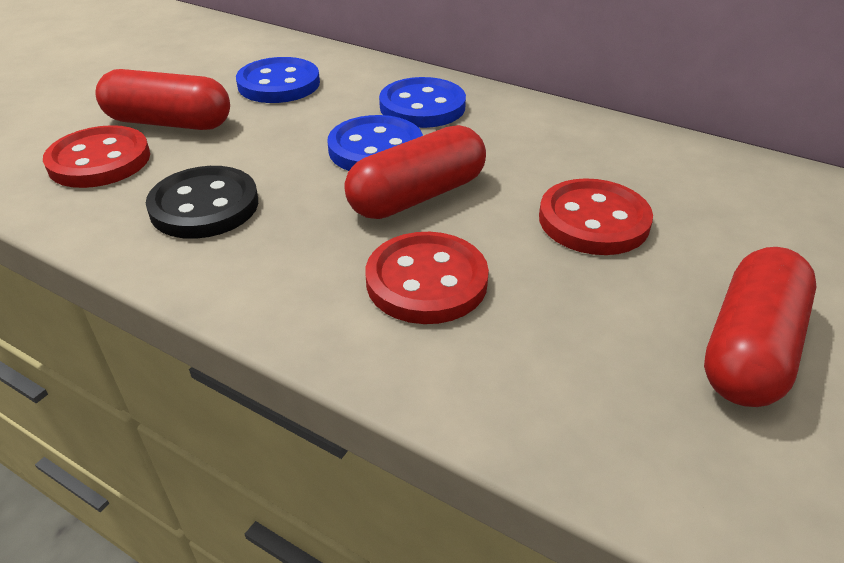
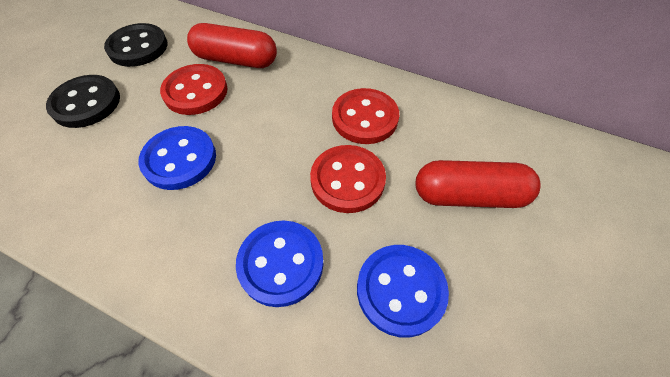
black button: [146,166,258,239] = 1 -> [46,75,120,128] [104,23,167,67] = 2
red capsule: [96,69,230,130] [344,125,486,219] [704,247,816,407] = 3 -> [187,23,277,68] [416,160,540,208] = 2

